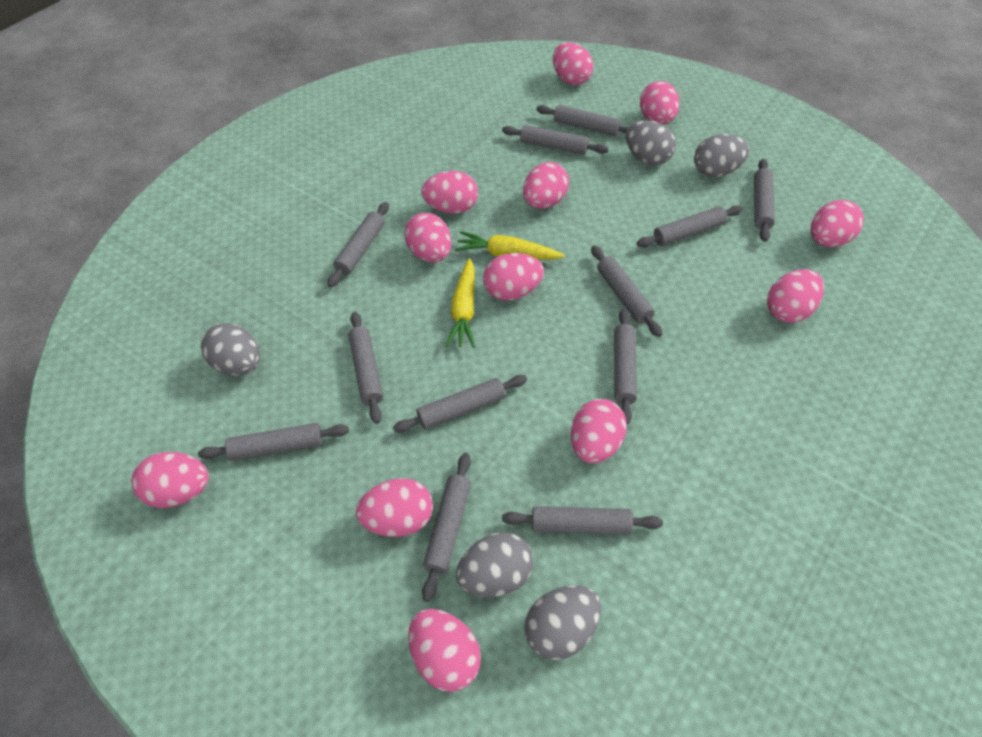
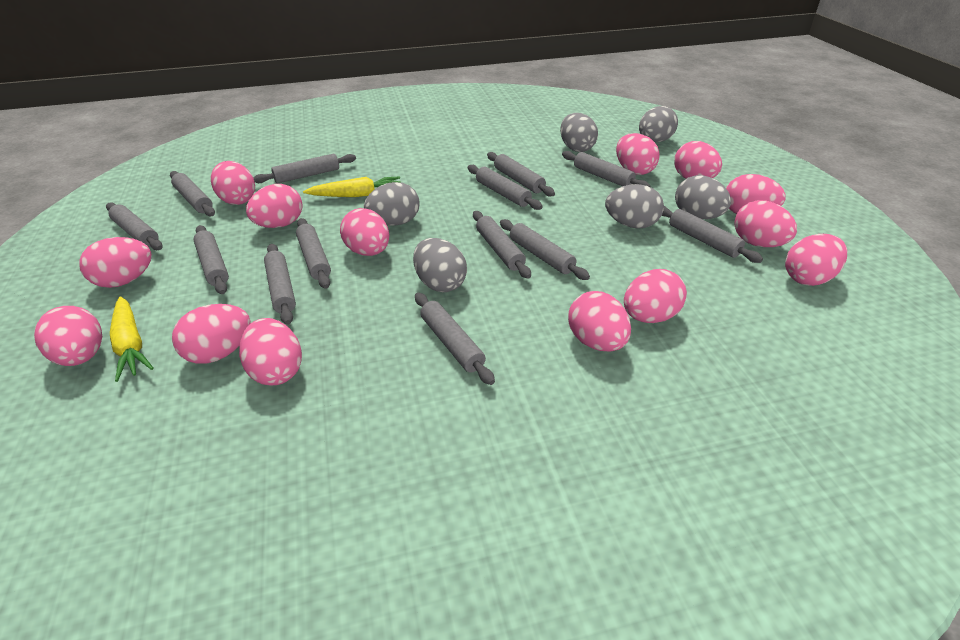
grey egg: [201,323,260,376] [456,532,533,597] [524,585,601,660] [626,120,676,165] [694,134,749,177] = 5 -> [364,182,420,225] [413,238,467,292] [560,113,598,152] [605,184,664,228] [639,106,678,142] [675,175,731,219] = 6
grey rolling pin: [198,423,349,461] [328,202,389,287] [348,312,383,424] [393,375,527,433] [422,453,471,602] [502,125,609,155] [502,506,663,534] [536,105,628,136] [591,245,662,337] [614,308,637,424] [637,205,743,247] [754,159,775,242] = 12 -> [106,202,163,250] [170,171,215,217] [193,225,229,294] [253,154,356,183] [264,244,296,325] [296,218,331,289] [415,293,495,385] [468,165,543,210] [473,211,531,278] [487,152,555,197] [500,219,590,280] [562,151,650,187] [662,206,763,263] = 13
pink egg: [132,452,209,508] [356,478,433,537] [404,213,452,262] [408,609,481,692] [421,171,478,214] [483,253,544,301] [523,162,569,209] [553,42,594,85] [571,399,627,464] [640,81,680,125] [767,269,824,323] [811,200,864,247] = 12 -> [34,306,102,366] [79,237,152,288] [172,304,251,364] [211,161,255,205] [239,318,302,385] [246,184,303,228] [340,208,389,256] [568,291,631,352] [616,133,660,175] [624,269,687,323] [674,141,722,179] [726,174,786,214] [734,200,797,247] [785,234,848,286] = 14

